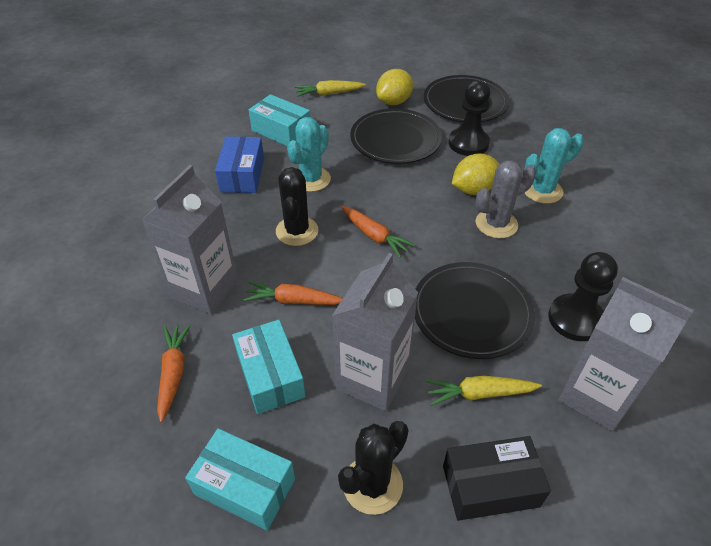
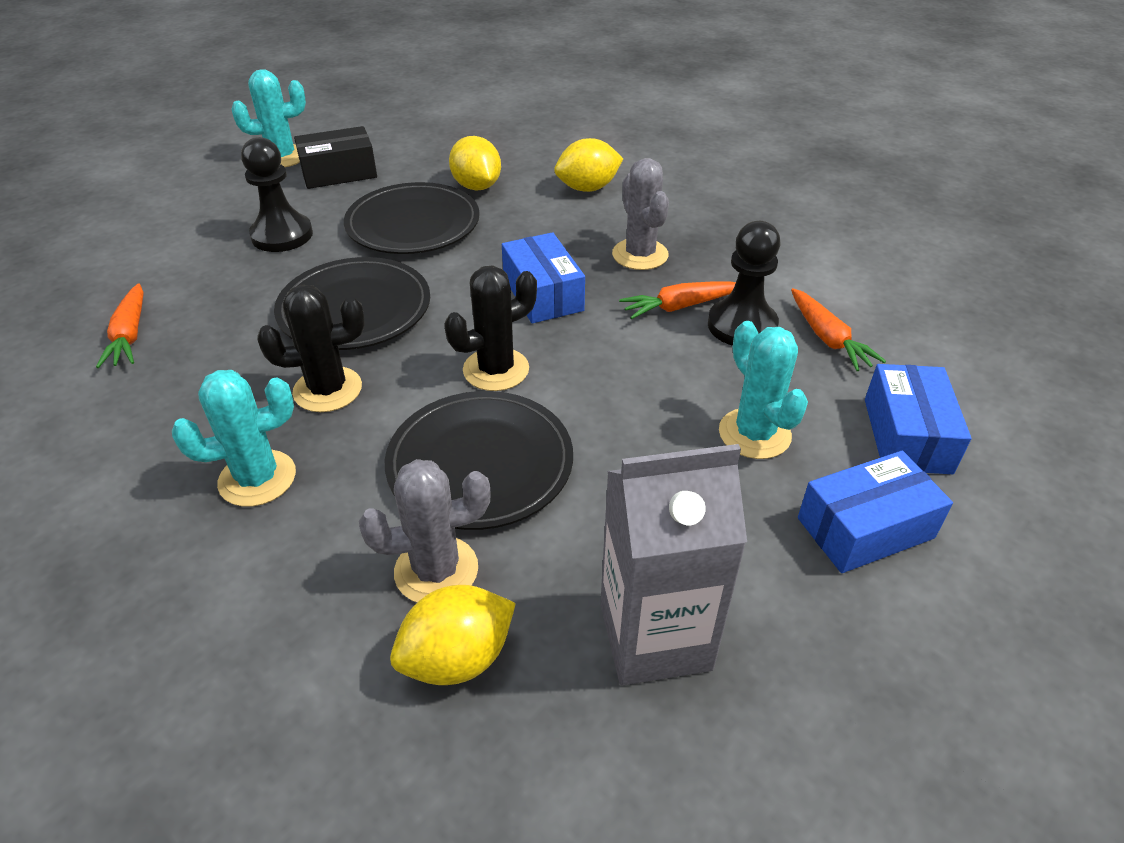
blue box: [215,136,264,193] = 1 -> [502,232,585,323] [798,451,953,573] [865,364,971,474] = 3
grey cactus: [476,160,536,238] = 1 -> [359,459,491,602] [612,158,669,270] = 2
grey carton: [142,165,239,314] [332,253,418,411] [558,277,694,432] = 3 -> [600,444,747,685] = 1
turquoise box: [185,428,295,531] [232,320,305,414] [249,94,310,146] = 3 -> none = 0
turquoise cactus: [287,117,331,192] [525,128,584,204] = 2 -> [172,370,296,507] [232,69,306,167] [719,321,808,459] = 3
yellow carrot: [295,80,366,97] [426,376,542,406] = 2 -> none = 0
yellow lemon: [376,69,413,105] [452,153,500,195] = 2 -> [390,585,516,685] [449,136,501,190] [554,138,623,192] = 3

